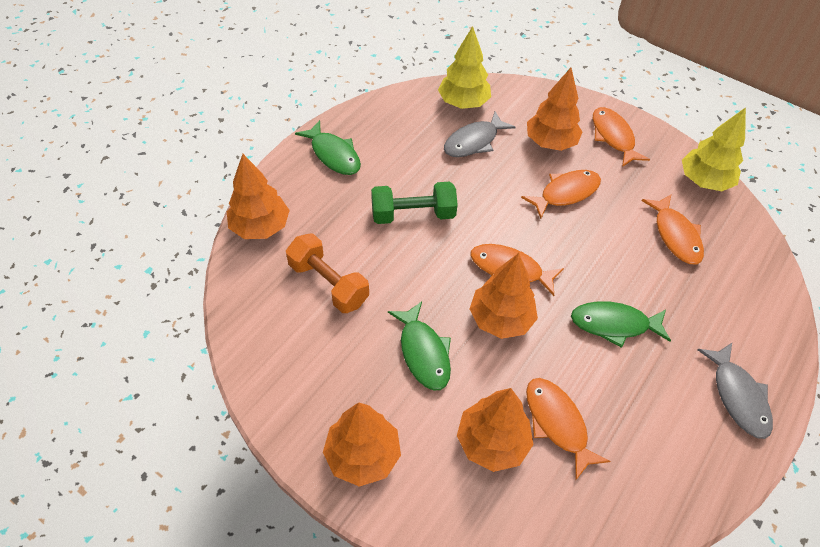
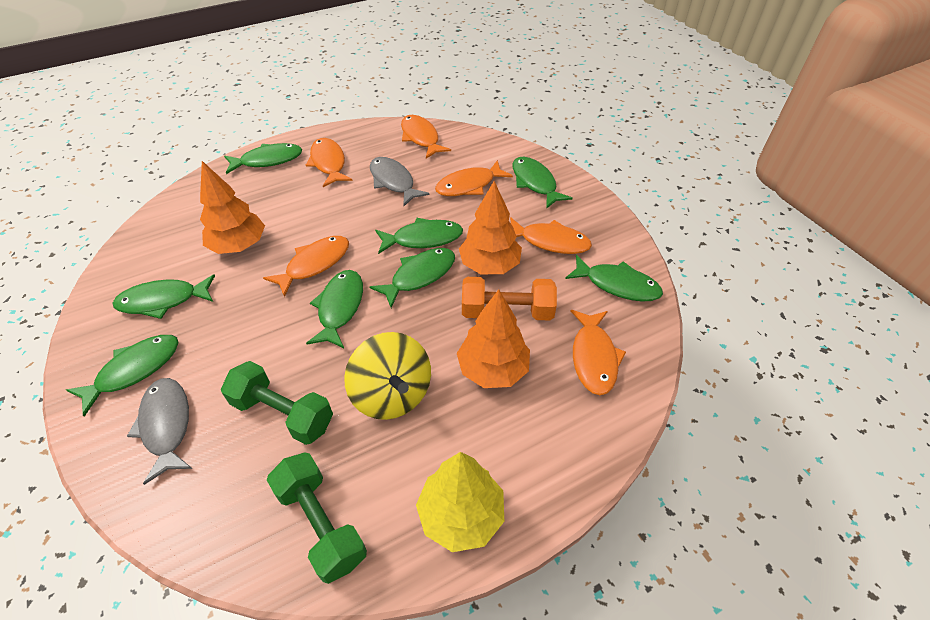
green dumbbell: [371,182,458,224] = 1 -> [221,361,333,445] [267,452,367,584] = 2
green fish: [295,120,361,175] [388,301,451,390] [571,301,671,348] = 3 -> [66,335,179,417] [112,274,215,319] [224,143,302,174] [306,270,363,348] [370,248,455,308] [375,218,463,254] [512,156,573,209] [565,255,663,302] = 8
orange fish: [470,244,564,296] [521,170,601,219] [526,378,610,480] [593,107,650,167] [641,195,704,265] = 5 -> [263,236,349,297] [306,138,353,187] [401,115,451,159] [435,160,513,196] [510,217,592,254] [570,310,626,395] = 6
orange tree: [227,154,290,239] [323,402,401,487] [457,388,534,472] [470,253,538,339] [527,68,582,151] = 5 -> [200,161,265,254] [457,289,530,388] [459,181,522,274] = 3
yellow spinning top: none = 0 -> [344,332,431,420] = 1
yellow tree: [438,26,491,109] [682,107,746,191] = 2 -> [416,452,504,552] = 1

